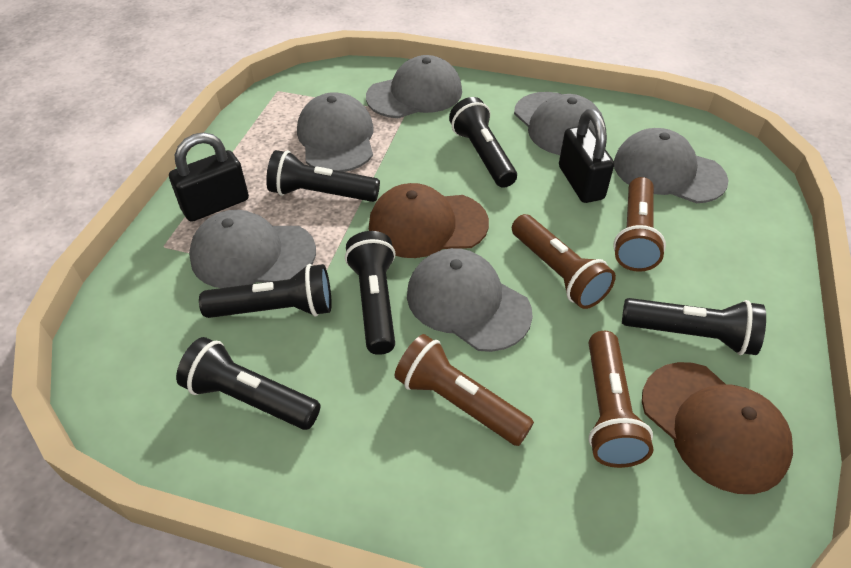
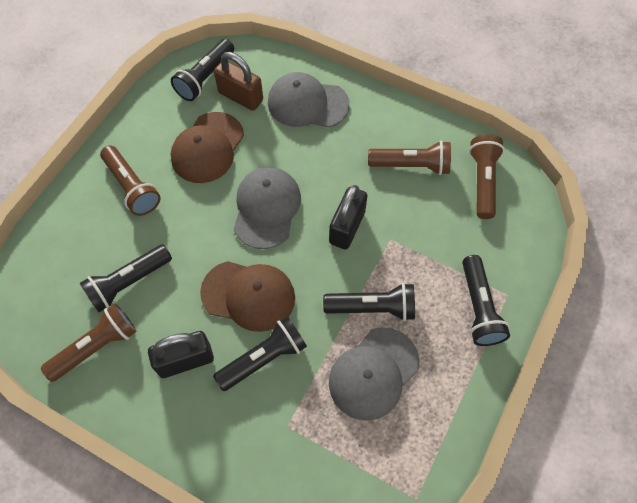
black flashlight: [176,337,321,430] [199,264,332,318] [266,150,380,202] [345,231,396,355] [449,97,517,188] [622,298,766,355] = 6 -> [80,245,172,312] [171,39,234,101] [213,316,307,391] [323,283,415,321] [462,255,510,346] = 5
brown padlock: none = 0 -> [214,52,263,111] = 1
grey cap: [189,210,316,288] [297,92,373,172] [366,55,462,118] [407,248,533,352] [514,92,605,155] [614,128,729,203] = 6 -> [234,167,301,249] [268,72,350,128] [329,327,419,421] = 3

